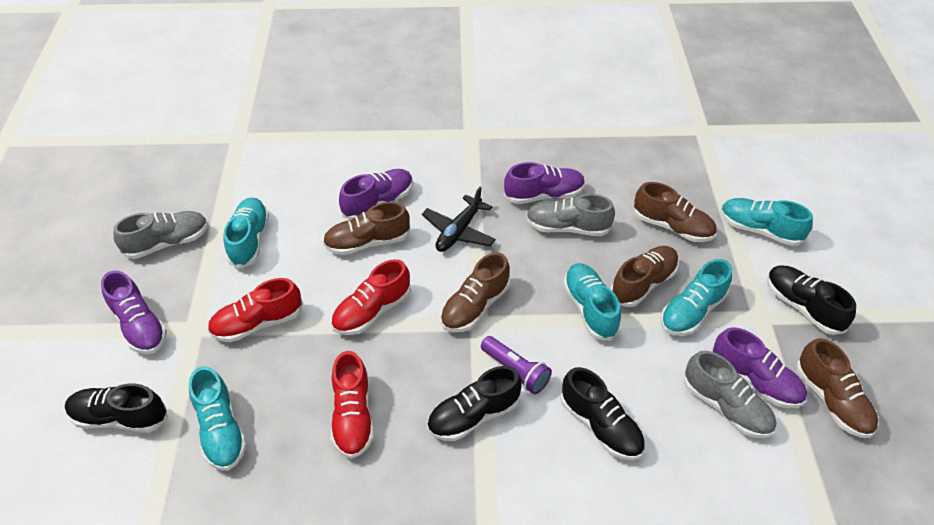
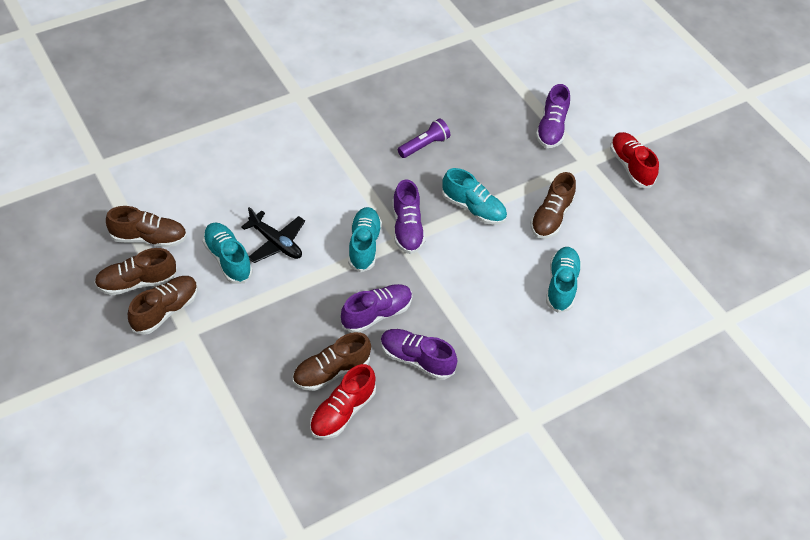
black shoe: [65,384,168,433] [427,366,522,441] [560,367,645,460] [767,266,856,335] = 4 -> none = 0
grey shoe: [113,211,208,259] [526,194,615,236] [684,351,776,438] = 3 -> none = 0
red shoe: [207,278,303,342] [331,259,411,335] [331,351,374,459] = 3 -> [310,364,376,439] [610,132,659,188] = 2
turquoise shoe: [189,366,247,471] [224,197,269,269] [563,263,621,341] [661,259,732,336] [721,198,813,246] = 5 -> [202,222,253,284] [348,207,382,272] [442,168,507,225] [546,247,582,313] = 4

